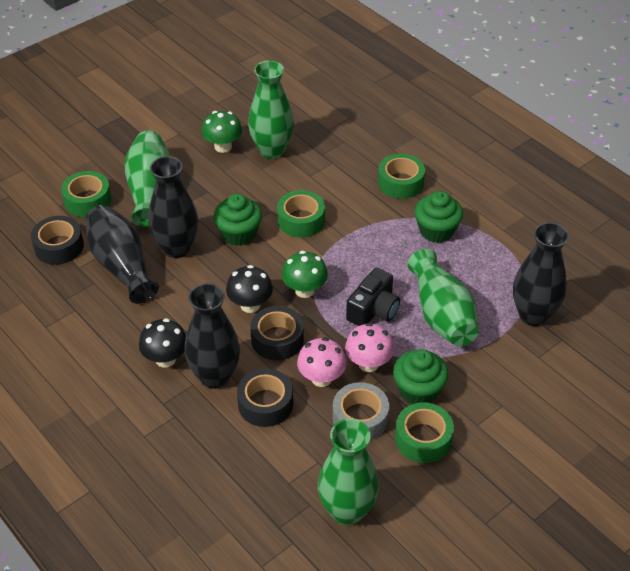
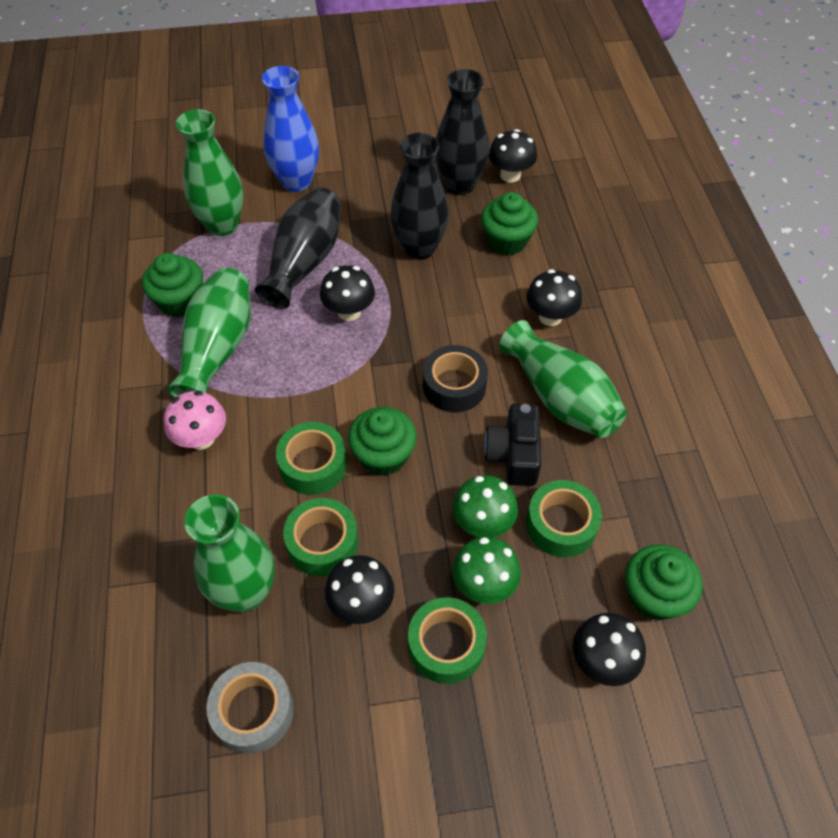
black mushroom: [139,318,186,368] [226,265,273,313] = 2 -> [320,265,375,321] [325,555,394,624] [489,129,537,182] [526,269,582,326] [573,613,646,686] = 5
black tape: [31,216,84,265] [237,368,293,427] [250,306,304,360] = 3 -> [423,345,488,412] = 1
black vase: [86,205,159,304] [148,156,198,258] [184,283,240,389] [513,222,569,326] = 4 -> [255,187,341,309] [390,133,449,260] [435,69,489,195] = 3
blue vase: none = 0 -> [262,66,319,192] = 1
green cupcake: [213,194,262,246] [393,349,448,404] [415,191,463,243] = 3 -> [142,253,203,317] [348,407,417,476] [481,192,538,256] [625,544,703,621] = 4
pink mushroom: [297,337,347,387] [345,323,394,372] = 2 -> [164,391,226,450] = 1

